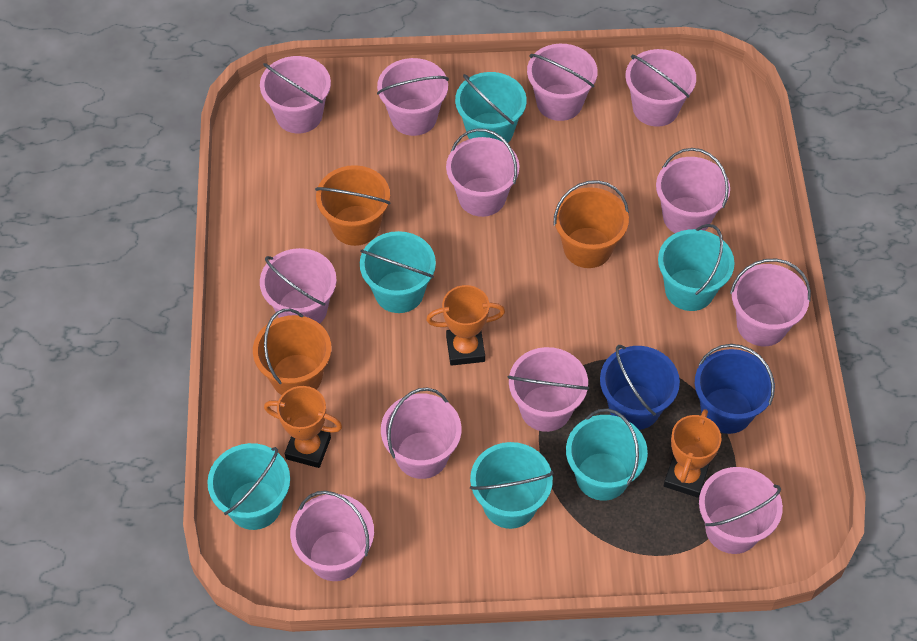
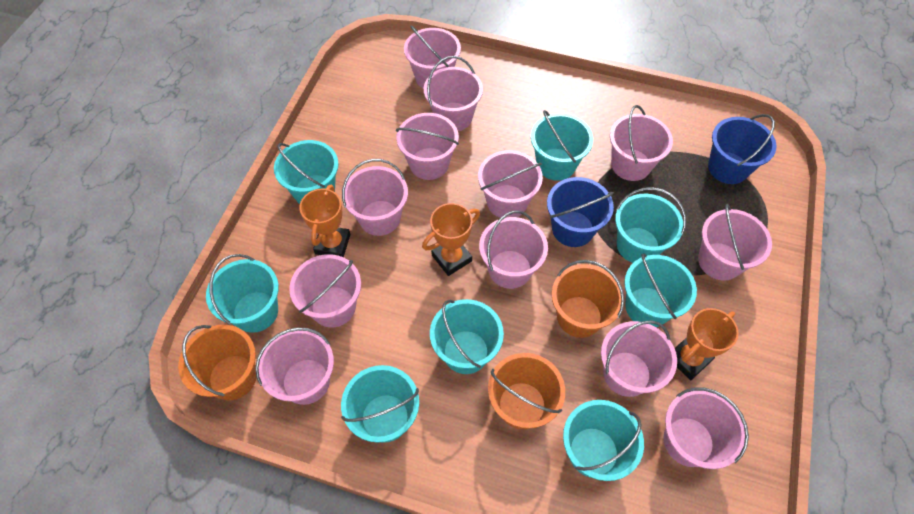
turquoise bucket: [207,443,290,530] [360,231,436,313] [455,72,527,143] [470,442,554,529] [566,409,648,501] [658,224,735,311] = 6 -> [206,254,279,333] [274,140,339,204] [341,365,419,443] [430,299,504,374] [531,110,593,181] [563,400,644,481] [615,187,686,263] [624,253,697,327] = 8

